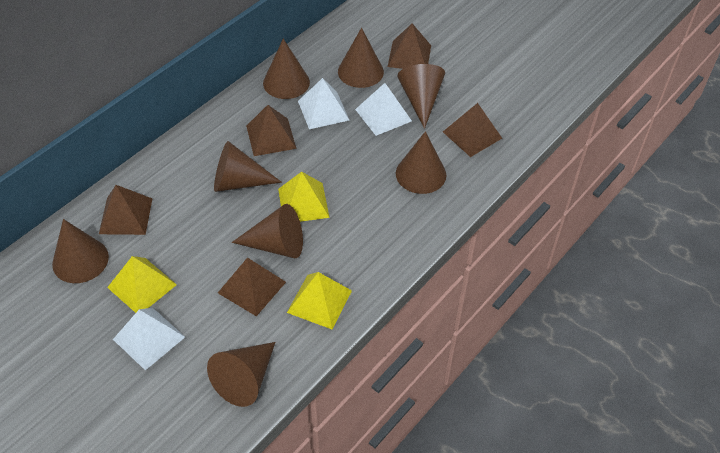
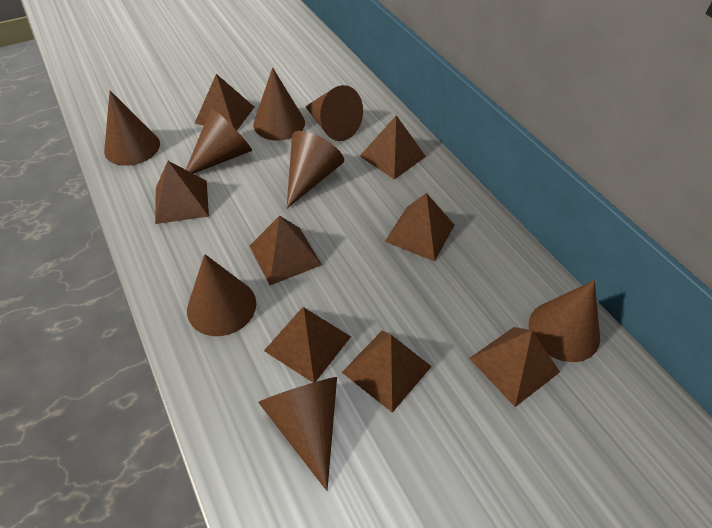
brown pyramid: [99,185,152,235] [218,258,286,316] [246,105,296,156] [388,24,431,69] [443,103,502,157] = 5 -> [155,161,209,224] [195,74,254,130] [250,216,322,285] [264,307,351,383] [341,331,432,413] [360,115,426,179] [385,193,454,261] [469,327,560,407] = 8
white pyramid: [113,308,185,370] [298,78,349,129] [355,83,412,136] = 3 -> none = 0
yellow pyramid: [107,256,177,313] [278,172,330,222] [287,272,352,329] = 3 -> none = 0

